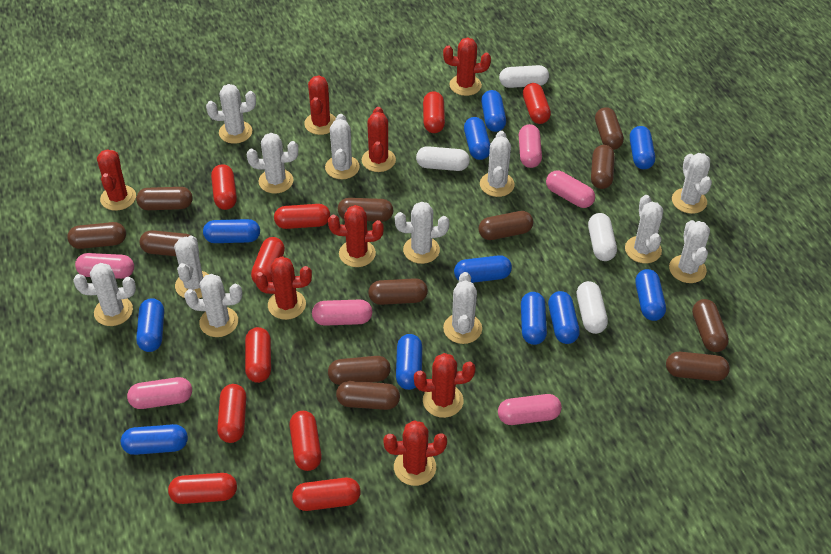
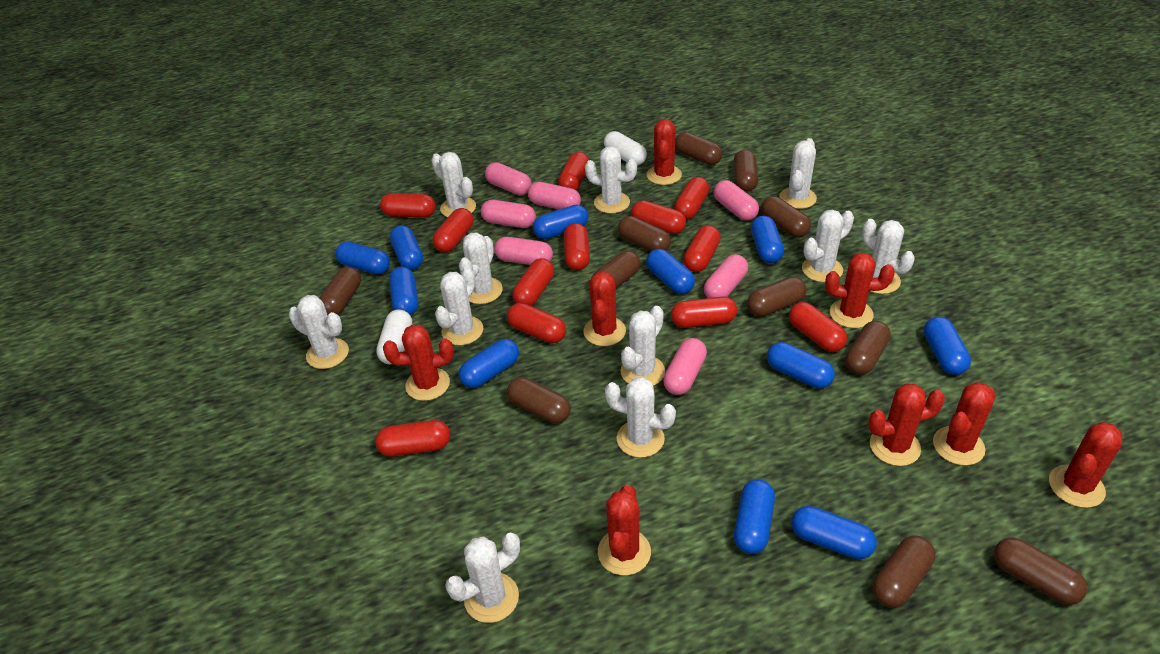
brown capsule: [67,222,126,249] [136,187,193,210] [139,230,190,256] [328,356,391,385] [336,381,400,410] [338,198,393,222] [368,278,428,305] [478,211,533,240] [591,145,615,189] [595,107,624,150] [666,352,730,381] [692,299,729,352] = 12 -> [319,267,361,315] [507,377,571,423] [591,251,640,289] [618,216,671,251] [675,132,723,165] [733,150,758,192] [747,277,807,317] [761,196,811,237] [845,321,891,375] [872,535,935,608] [994,537,1087,605] = 11
pink capsule: [75,253,134,279] [127,377,192,409] [312,299,372,326] [498,394,562,425] [519,124,542,168] [546,170,595,208] = 6 -> [481,200,536,228] [485,162,532,195] [494,237,553,265] [528,182,581,210] [663,338,707,395] [704,254,748,298] [714,180,759,221] = 7
red capsule: [168,473,237,504] [211,164,237,210] [217,384,246,443] [245,327,271,383] [251,237,285,284] [274,204,330,229] [290,411,321,471] [292,478,361,511] [423,91,445,133] [523,83,551,124] = 10 -> [375,420,450,457] [380,193,436,218] [433,208,474,252] [507,303,566,343] [512,258,554,306] [558,152,589,190] [564,223,590,271] [631,200,686,234] [671,297,737,328] [674,177,709,220] [683,225,721,272] [789,302,847,352] = 12
white cactus: [73,263,136,326] [174,235,209,299] [184,274,242,337] [206,84,256,144] [247,133,298,194] [325,114,360,179] [395,202,449,264] [443,272,482,344] [480,131,515,197] [625,195,663,263] [669,220,710,283] [672,153,712,214] = 12 -> [289,295,349,369] [431,152,476,217] [435,267,483,345] [445,532,520,623] [459,232,503,304] [585,146,637,214] [605,377,676,458] [620,306,665,386] [779,138,817,209] [802,210,854,283] [862,219,915,294] = 11
white capsule: [416,146,470,171] [499,65,549,88] [577,281,608,334] [588,213,617,261] = 4 -> [376,309,412,364] [604,131,647,166] = 2

